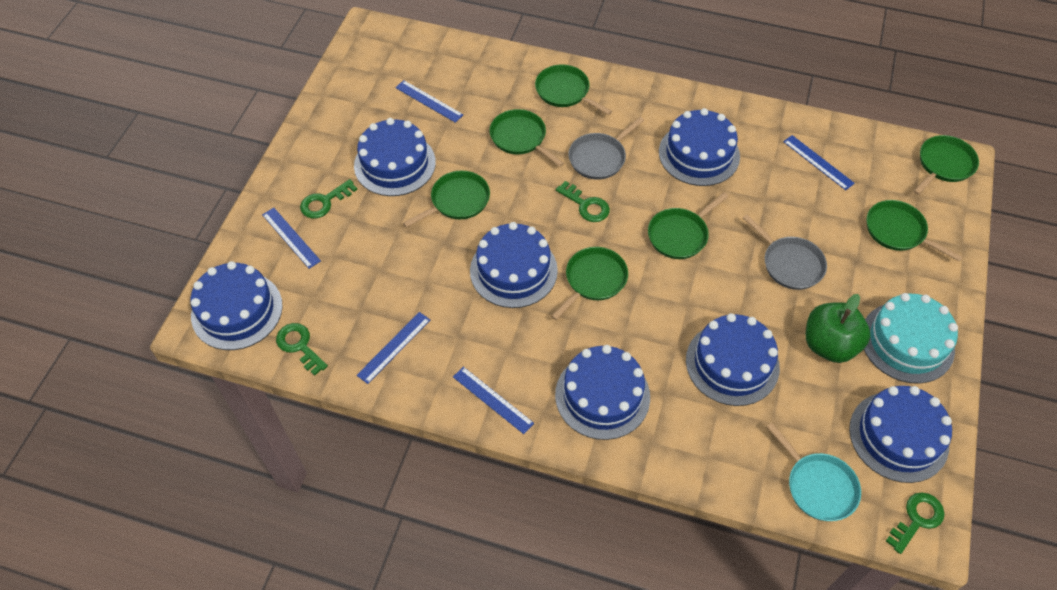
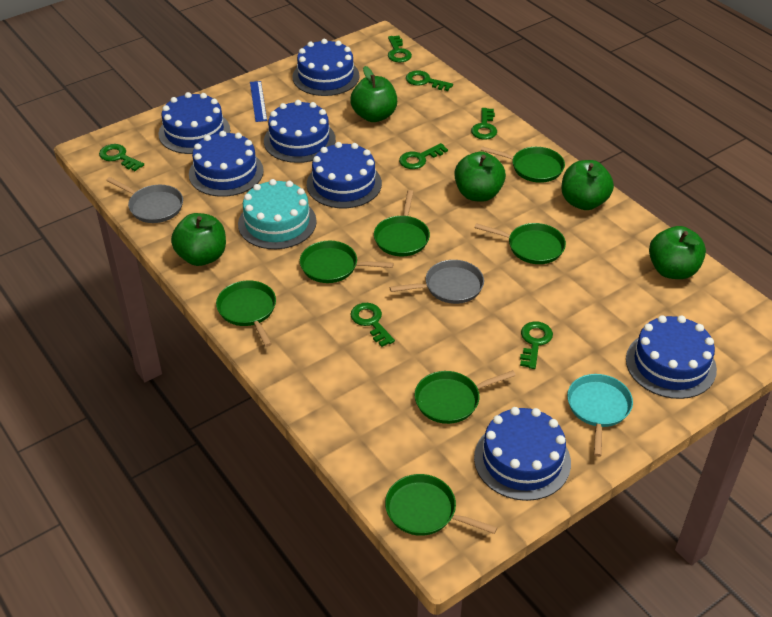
blue ruler: [262,208,321,269] [357,312,430,384] [395,80,464,123] [453,367,534,434] [783,135,855,190] = 5 -> [250,81,267,122] = 1
green apple: [806,294,871,363] = 1 -> [171,213,226,266] [350,66,397,122] [454,152,506,202] [562,160,614,210] [649,226,706,279] = 5
green key: [276,323,328,376] [300,179,358,219] [556,181,610,222] [886,492,944,554] = 4 -> [99,144,144,171] [351,303,395,347] [388,36,412,62] [399,143,448,169] [406,71,453,91] [471,108,497,140] [520,321,553,369] = 7

